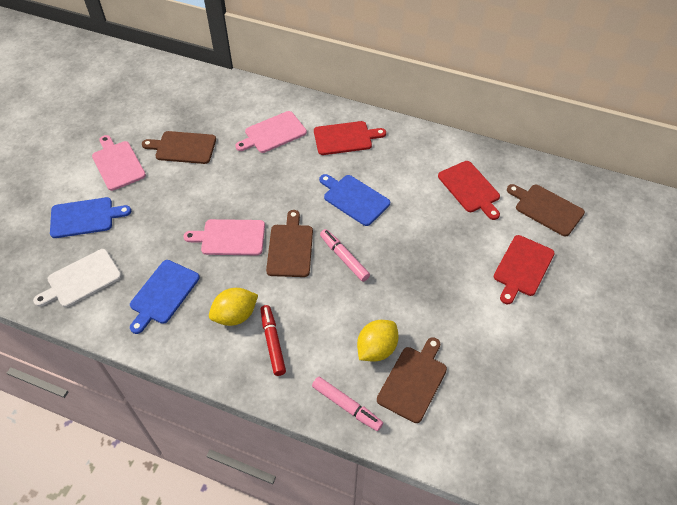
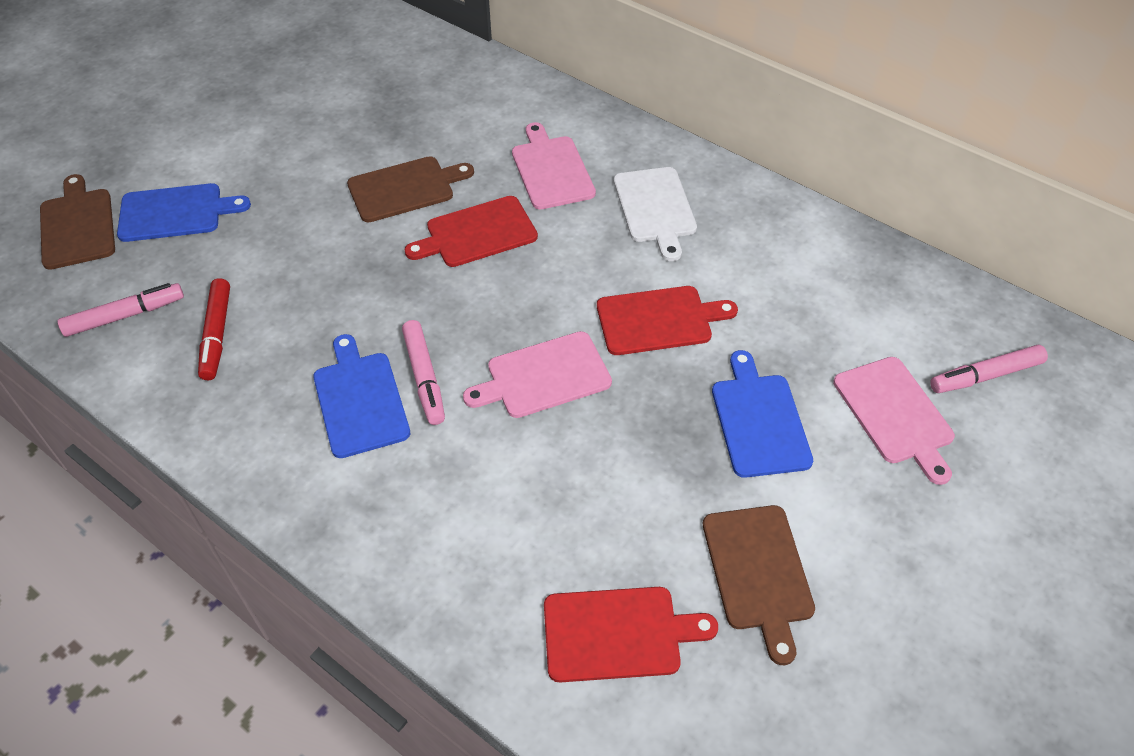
brown cutting board: [142,131,216,164] [266,210,313,277] [377,337,447,423] [507,184,585,236] = 4 -> [40,174,115,270] [347,156,474,222] [703,505,815,665] = 3
pink marker: [312,377,383,431] [320,229,370,282] = 2 -> [57,283,184,337] [402,320,445,425] [930,345,1048,393] = 3
yellow lemon: [209,288,258,326] [357,320,398,362] = 2 -> none = 0

